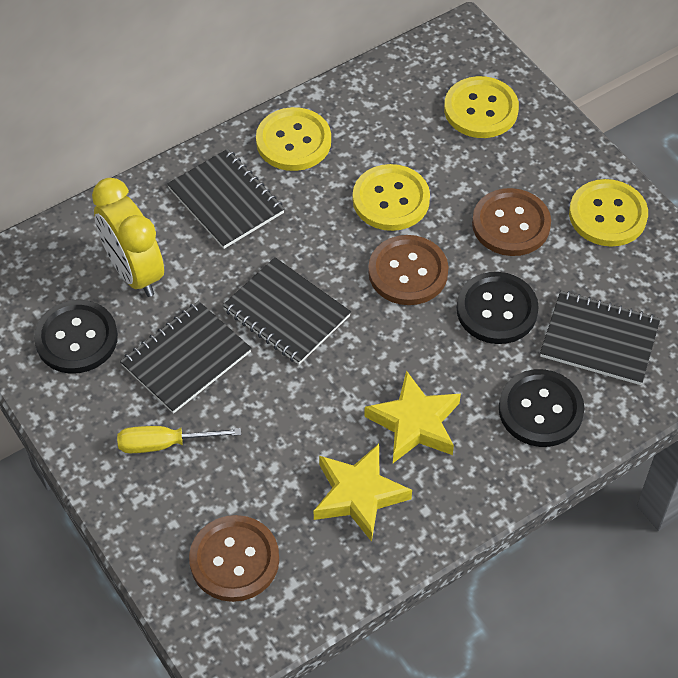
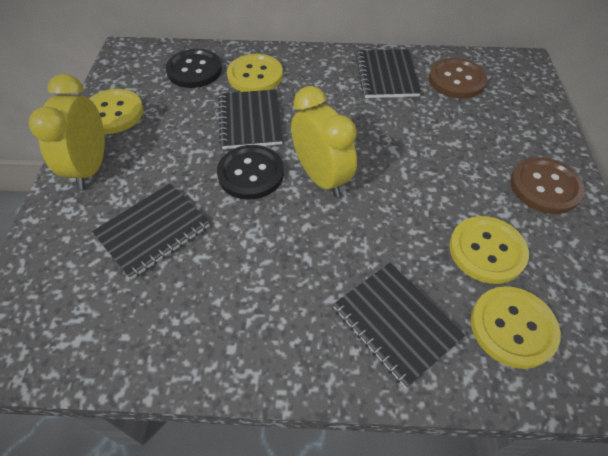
black button: [34,300,118,374] [457,272,539,344] [499,369,584,447] = 3 -> [166,49,222,88] [217,145,284,200] = 2
brown button: [189,515,279,602] [368,235,448,305] [472,188,551,256] = 3 -> [429,58,487,99] [510,157,585,214] = 2
yellow clock: [92,178,164,297] = 1 -> [29,74,105,189] [291,86,357,197] = 2
yellow screwdriver: [117,426,241,453] = 1 -> none = 0
yellow star: [314,444,412,542] [364,370,461,463] = 2 -> none = 0

